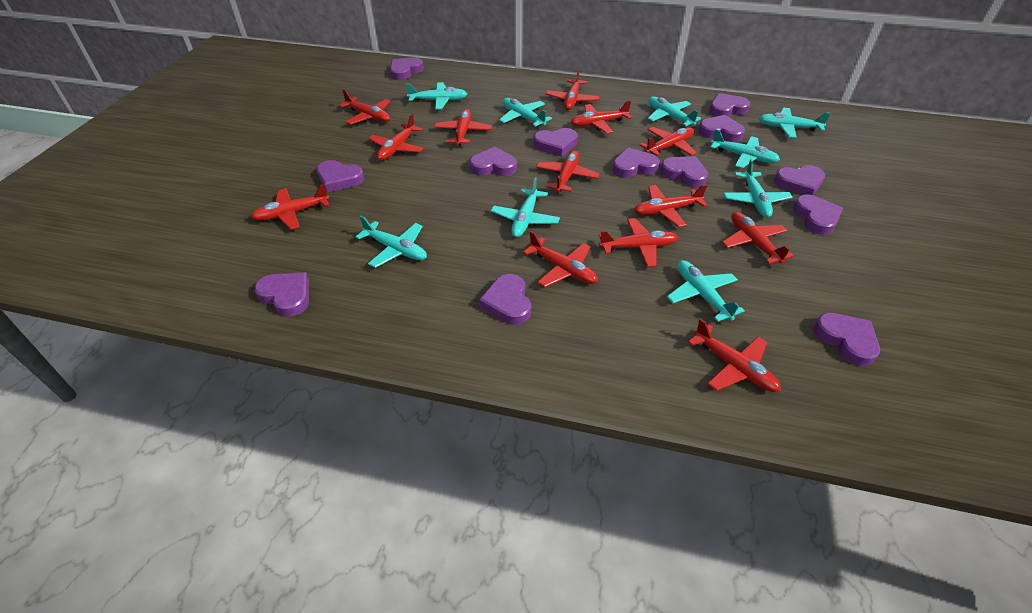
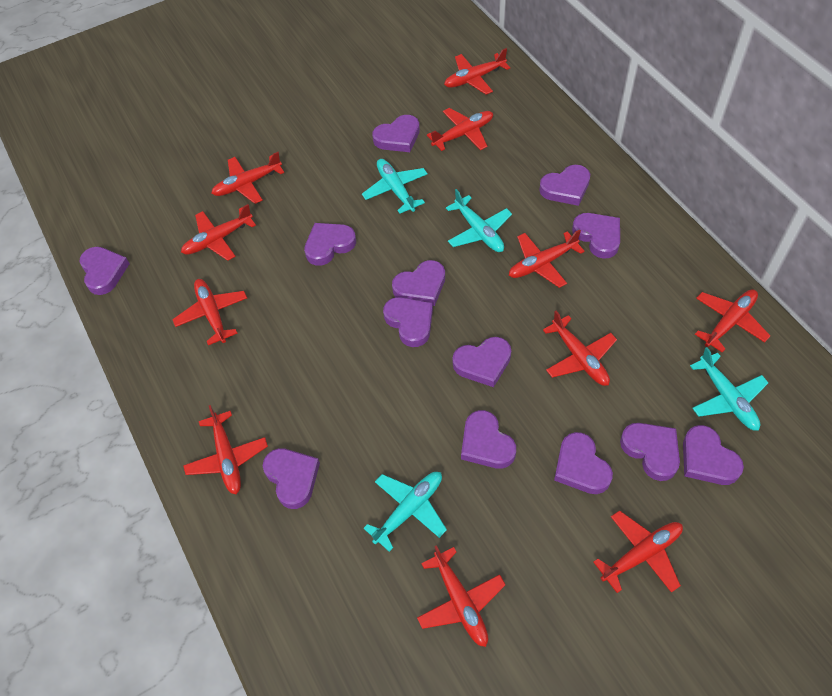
red plane: [251,184,329,230] [339,89,391,125] [368,114,424,160] [434,109,492,145] [523,231,598,287] [536,150,599,192] [546,69,600,110] [571,100,632,134] [599,218,678,267] [634,184,708,227] [640,127,697,156] [688,318,781,392] [722,212,794,264] = 13 -> [172,279,247,345] [181,204,256,261] [183,405,268,494] [211,152,284,204] [417,545,506,647] [427,108,493,151] [444,48,510,95] [509,230,585,288] [543,311,617,386] [593,510,683,593] [695,289,770,353] = 11
turquoise plane: [356,216,427,268] [406,82,467,109] [491,177,560,237] [499,98,552,127] [648,96,701,126] [667,260,745,322] [710,129,780,168] [723,159,792,218] [758,108,831,138] = 9 -> [362,159,428,214] [363,472,447,552] [446,189,512,252] [690,347,768,431] = 4

